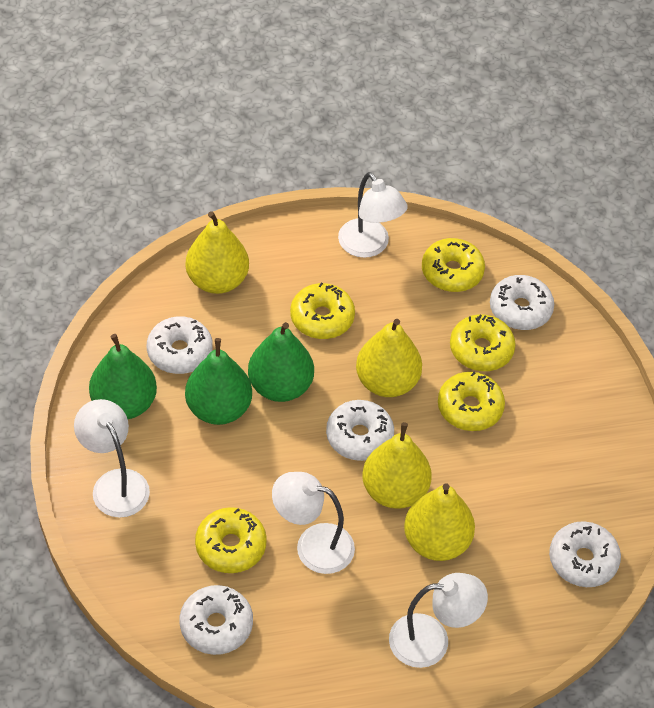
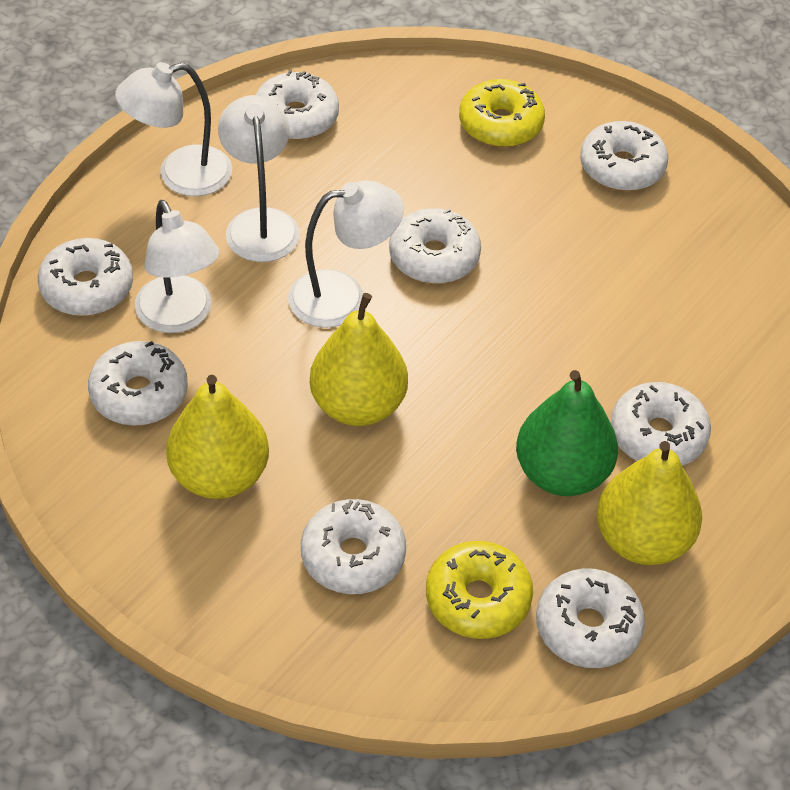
green pear: [89,334,157,419] [185,338,252,425] [248,322,314,402] = 3 -> [516,370,618,496] = 1
white donut: [147,316,213,374] [180,585,253,655] [326,400,394,461] [490,275,554,330] [549,521,621,587] = 5 -> [38,238,133,316] [88,341,188,426] [256,70,339,140] [301,499,406,594] [389,208,481,284] [536,568,645,668] [580,121,668,191] [611,382,711,466] = 8
yellow donut: [195,507,267,573] [290,282,355,339] [422,238,485,292] [438,372,505,431] [450,314,516,371] = 5 -> [426,541,533,639] [459,79,545,147] = 2
yellow pear: [186,211,249,294] [356,319,422,397] [362,422,432,509] [404,484,475,561] = 4 -> [166,375,269,499] [310,293,408,426] [597,441,702,565] = 3

